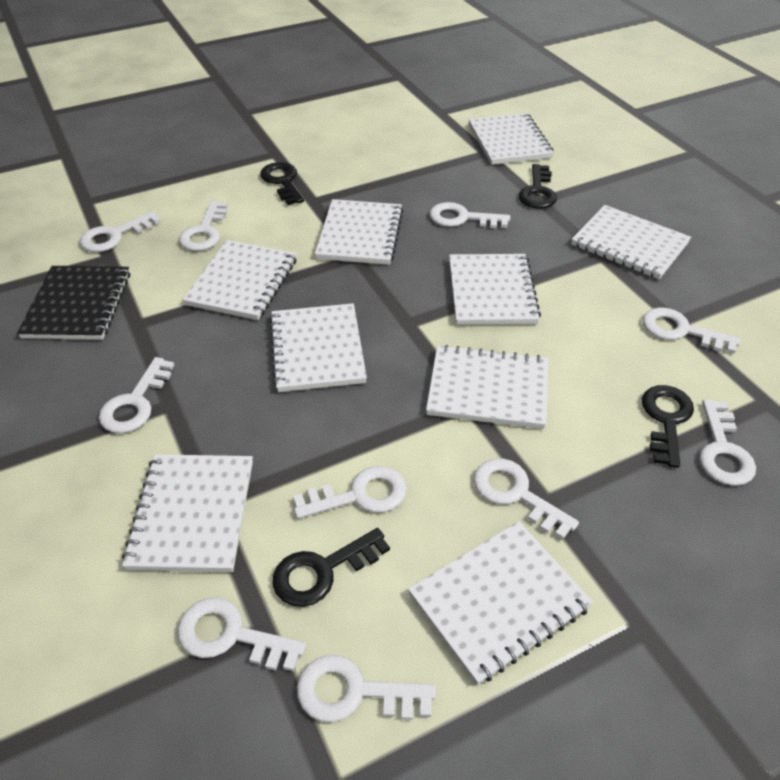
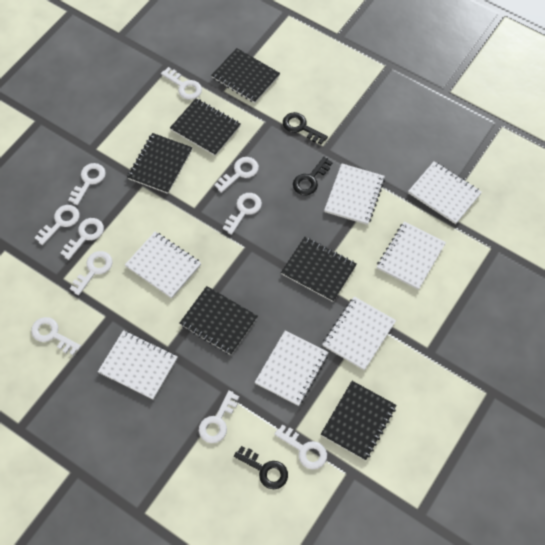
black key: [260,162,304,205] [273,528,390,607] [519,164,557,209] [642,385,694,468] = 4 -> [234,446,288,489] [283,112,328,144] [293,156,333,195] = 3
black notebook: [17,266,130,340] = 1 -> [127,133,192,194] [170,98,241,156] [179,286,258,355] [211,48,280,103] [281,237,357,302] [321,381,397,461] = 6
white notebook: [122,454,253,572] [183,240,296,320] [269,303,367,392] [315,199,403,265] [408,521,593,685] [426,345,548,429] [449,254,541,325] [468,113,554,165] [571,205,691,279] = 9 -> [98,330,178,400] [125,232,201,299] [255,330,329,406] [322,297,396,370] [324,164,385,225] [377,221,446,290] [408,161,482,224] = 7

